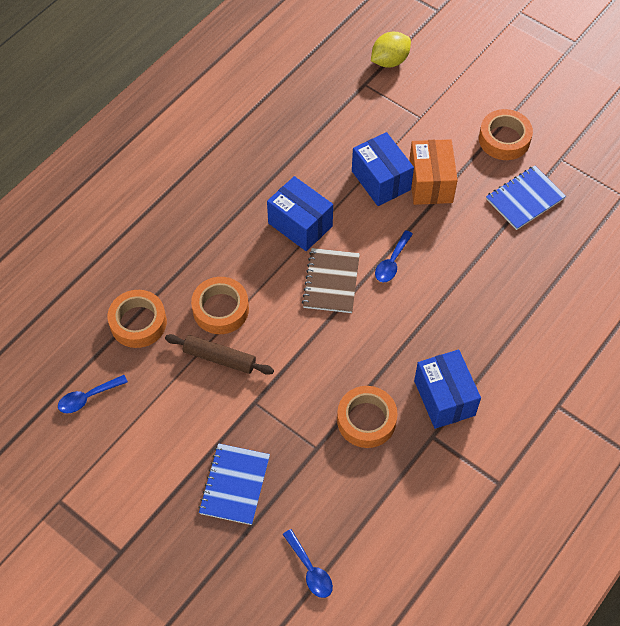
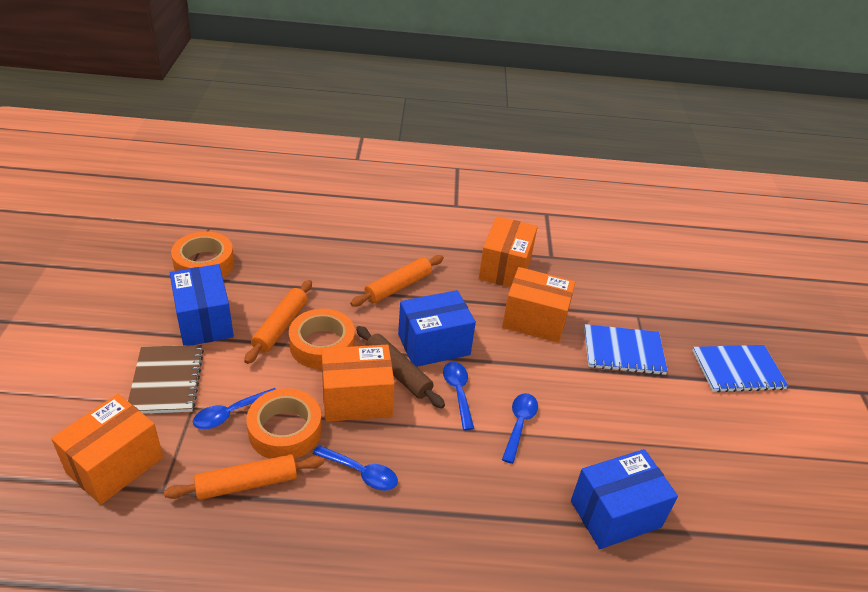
blue spoon: [58,375,128,414] [282,529,333,598] [375,230,413,282] = 3 -> [193,388,276,429] [313,445,398,491] [443,362,475,430] [502,393,538,464] = 4
orange box: [409,139,458,205] = 1 -> [51,394,163,505] [322,345,395,422] [479,216,538,288] [502,267,575,343] = 4
orange rolling pin: none = 0 -> [164,454,324,500] [244,280,312,364] [350,255,444,307] = 3
orange tape: [108,290,167,348] [191,277,249,334] [337,386,397,448] [479,109,533,160] = 4 -> [171,231,234,277] [246,388,322,459] [289,309,355,369] = 3
yellow lemon: [371,32,411,67] = 1 -> none = 0

